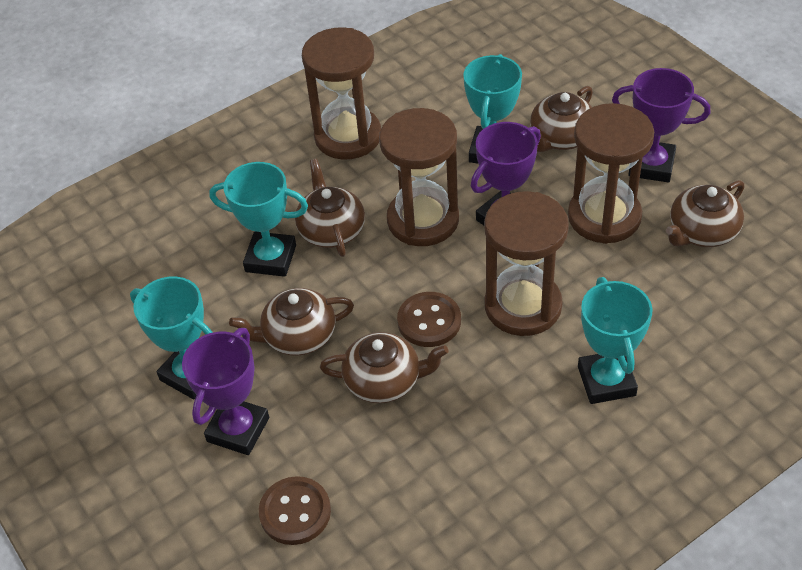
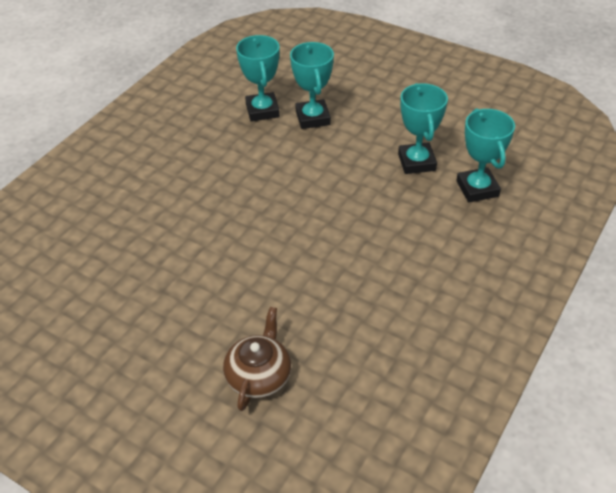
brown button: [259,476,331,545] [397,292,461,347] = 2 -> none = 0
brown hourglass: [302,27,381,160] [379,108,459,246] [484,191,569,336] [568,103,654,244] = 4 -> none = 0
brown teapot: [229,288,354,356] [295,159,365,257] [320,332,448,403] [530,86,593,152] [666,180,744,247] = 5 -> [223,307,291,411] = 1
purple trophy: [182,328,269,455] [471,122,541,225] [612,68,710,182] = 3 -> none = 0

